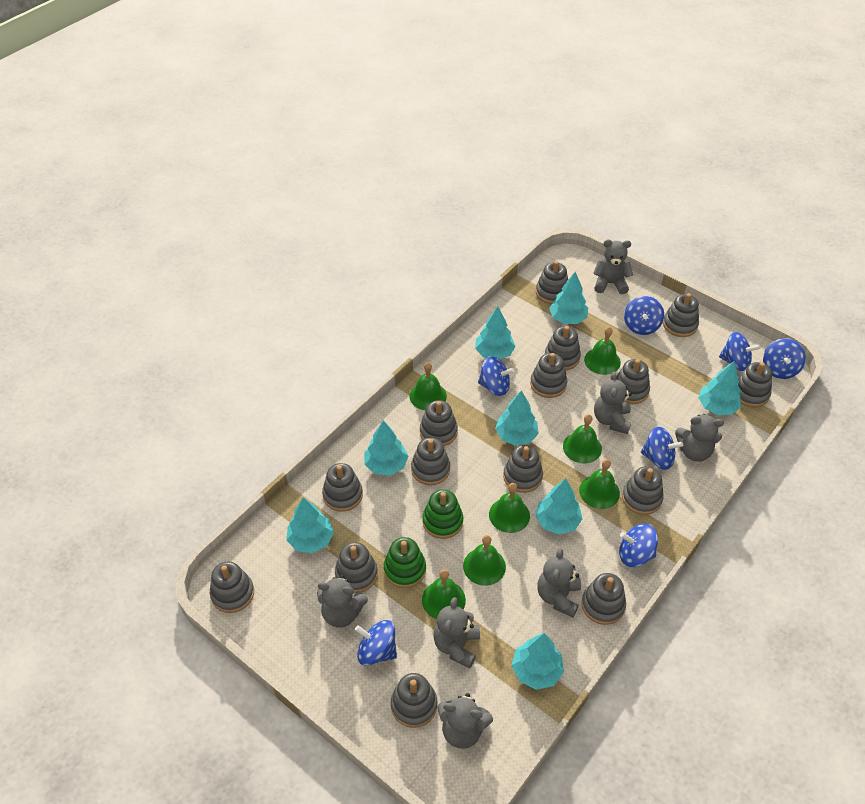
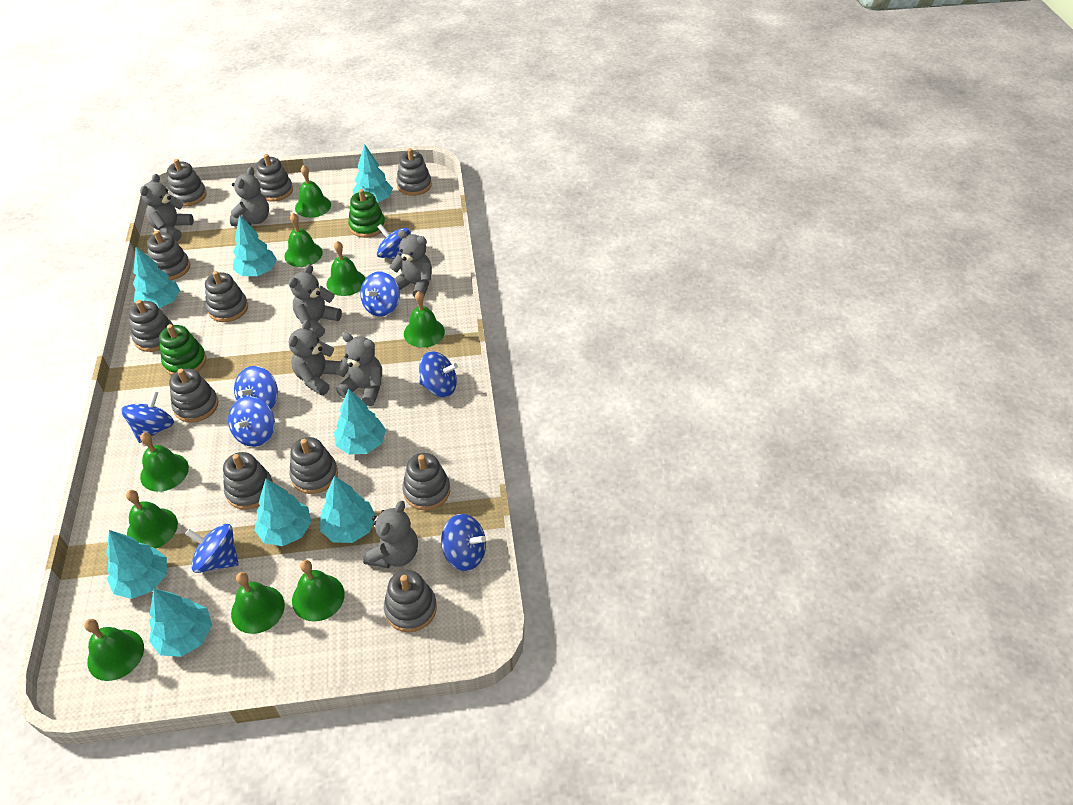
blue spinning top: [355,620,397,666] [478,356,514,396] [619,524,658,567] [624,296,664,335] [641,426,683,470] [719,332,761,371] [763,338,806,379] = 7 -> [121,391,174,443] [185,524,239,573] [228,396,275,447] [234,366,278,409] [360,271,400,317] [377,224,411,259] [419,351,458,397] [441,514,486,571] = 8
green bell: [410,362,447,410] [422,569,466,619] [463,535,506,586] [489,483,530,533] [563,414,602,464] [579,459,620,509] [584,327,621,375] = 7 -> [84,619,144,681] [126,490,178,549] [140,432,189,492] [231,572,285,634] [284,213,323,267] [292,560,345,622] [295,165,331,218] [327,241,365,296] [404,291,445,348] = 9
grey stacking toy: [210,561,254,613] [322,463,363,512] [335,542,378,593] [391,673,437,728] [411,438,450,485] [420,400,458,446] [503,445,543,493] [530,353,567,398] [536,261,568,304] [545,326,581,371] [581,573,626,625] [616,359,650,404] [622,466,664,515] [663,293,699,337] [738,362,772,407] = 15 -> [129,300,173,352] [147,230,190,280] [167,159,207,207] [169,369,219,423] [205,271,248,322] [223,452,273,510] [256,154,293,202] [289,437,338,494] [384,570,437,632] [396,148,432,196] [402,453,450,510] = 11

